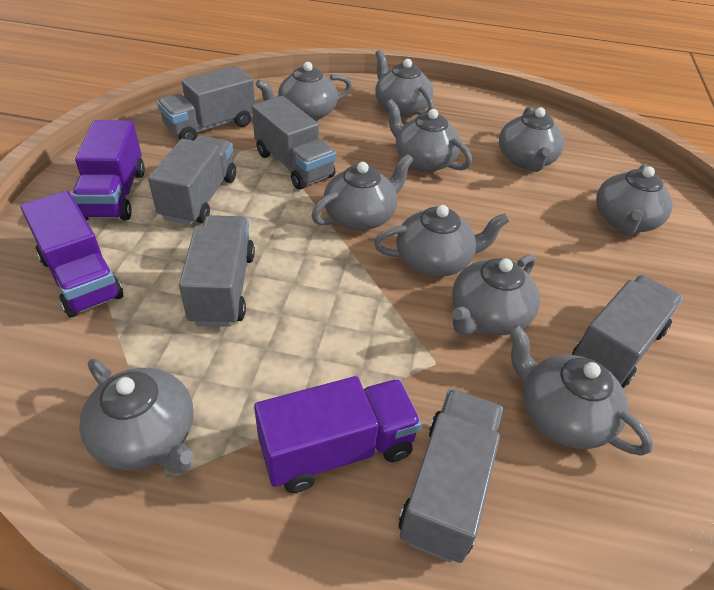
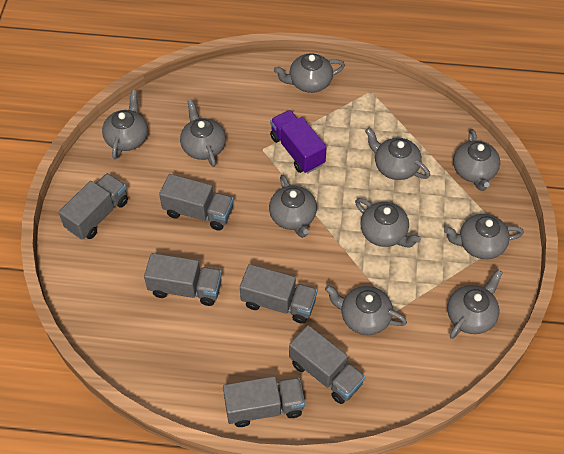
purple truck: [20,191,123,317] [72,120,145,220] [254,376,422,493] = 3 -> [270,110,327,173] = 1

